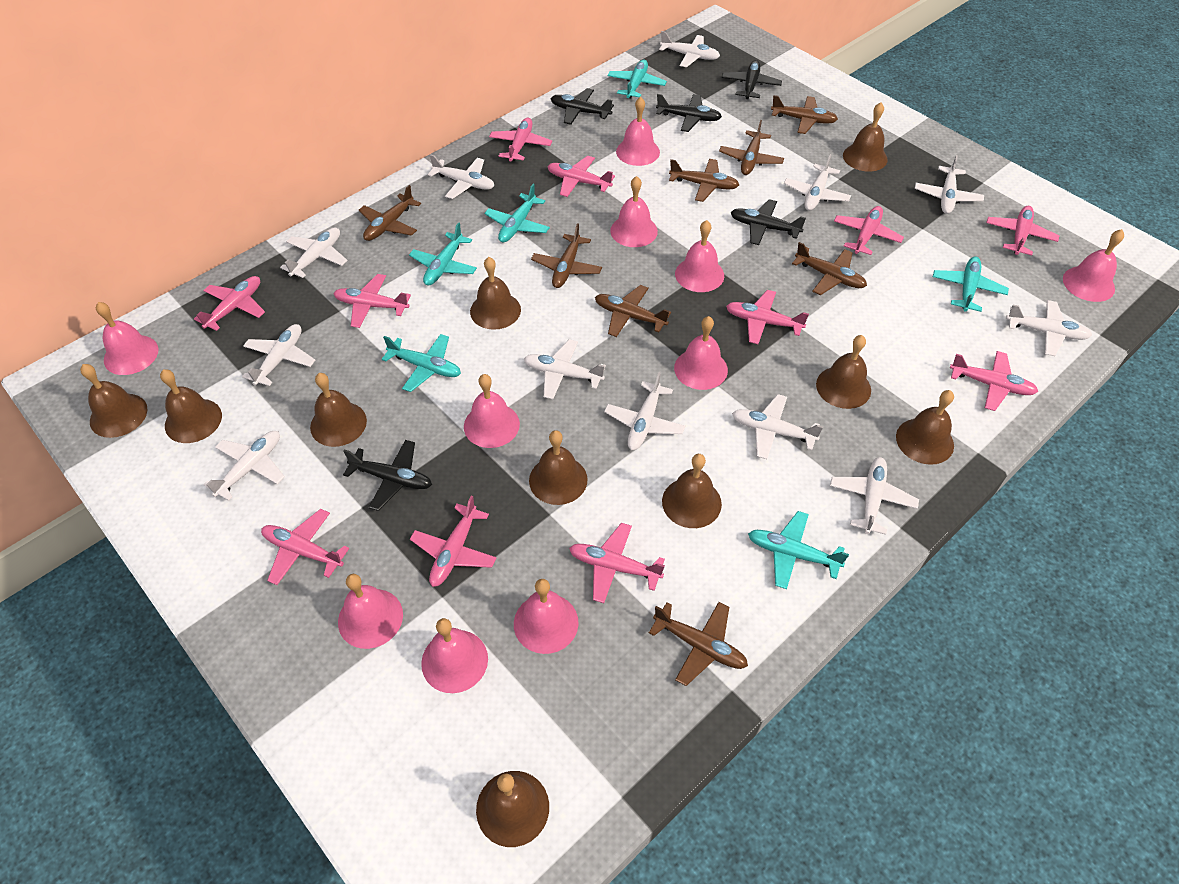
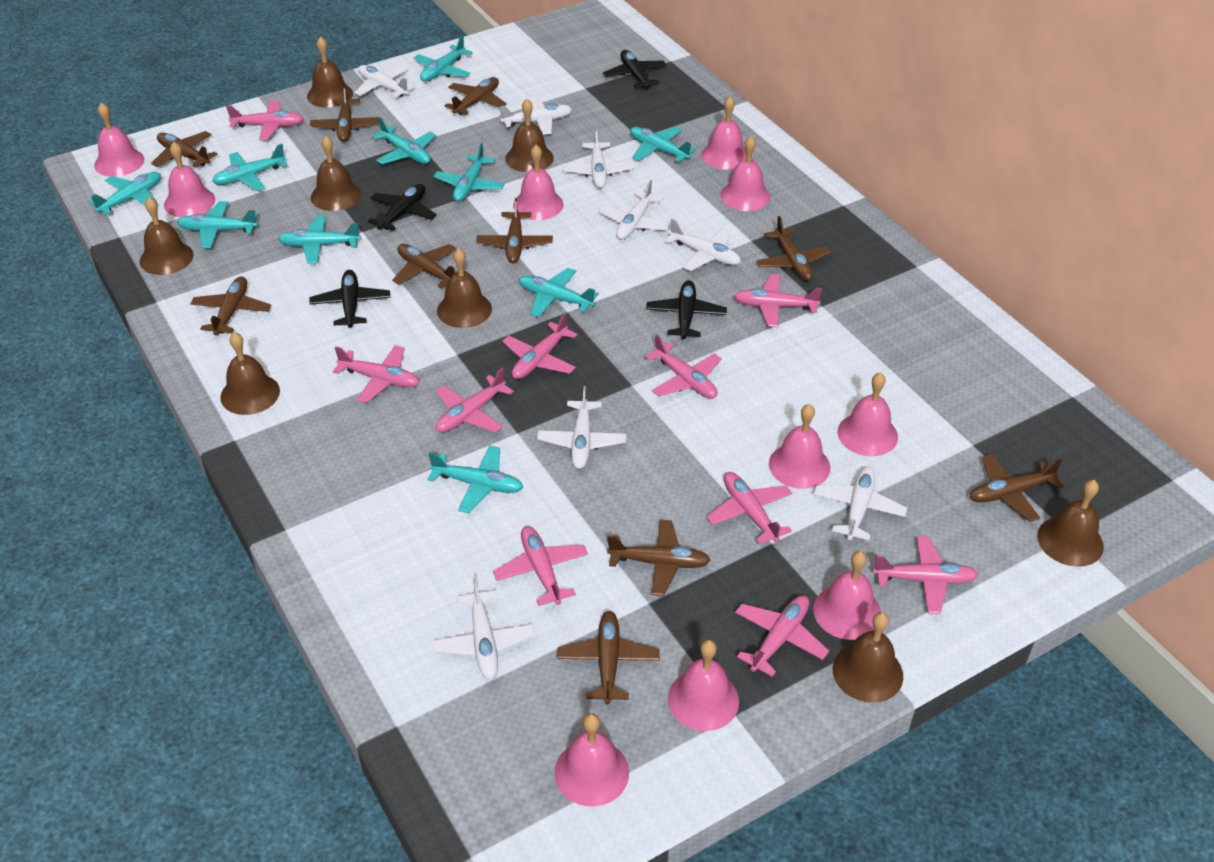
black plane: [343,440,432,511] [550,88,614,125] [656,94,722,132] [722,60,782,100] [731,199,806,245] = 5 -> [309,270,390,328] [368,184,437,231] [603,50,667,89] [646,280,727,340] = 4
brown bell: [80,364,147,438] [160,369,222,443] [310,373,367,447] [470,257,521,330] [476,771,549,847] [529,430,587,505] [662,454,722,528] [816,335,871,409] [843,102,888,172] [896,390,954,465] = 10 -> [139,197,194,275] [220,332,280,415] [307,36,353,108] [311,136,361,211] [437,248,492,328] [505,99,554,172] [833,612,903,703] [1037,480,1104,567] = 8
brown plane: [359,185,421,241] [531,223,602,288] [595,285,671,337] [649,602,748,686] [669,159,739,202] [719,120,784,175] [771,95,838,134] [792,242,867,295] = 8 -> [151,131,218,167] [190,276,271,335] [310,86,379,142] [392,244,458,288] [445,77,507,115] [476,198,553,263] [557,611,660,704] [607,520,711,596] [757,216,831,281] [970,454,1063,522] = 10
pink plane: [194,276,265,331] [261,509,349,585] [333,274,411,328] [410,496,497,587] [489,118,552,162] [547,156,615,197] [569,523,665,603] [726,290,809,344] [834,206,904,255] [950,351,1038,411] [986,206,1059,255] = 11 -> [226,101,303,140] [333,345,420,403] [435,368,514,433] [493,526,588,606] [502,313,578,379] [645,334,722,399] [706,472,792,545] [734,274,822,327] [735,595,829,677] [873,536,978,614] = 10
turquoise plane: [382,334,461,392] [409,222,477,285] [485,184,550,243] [607,60,667,98] [748,511,849,589] [933,256,1009,312] = 6 -> [89,172,161,215] [177,201,258,248] [212,144,288,191] [278,216,361,264] [372,117,436,164] [414,35,473,82] [427,445,523,513] [434,143,505,202] [518,268,599,317] [630,126,696,162] = 10
white plane: [203,431,285,501] [242,324,315,386] [280,227,348,278] [428,154,494,199] [524,339,606,399] [604,372,685,450] [659,31,720,67] [732,394,823,459] [784,154,851,211] [830,457,919,535] [915,155,984,214] [1006,300,1092,356] = 12 -> [354,65,416,97] [432,578,535,679] [500,96,572,135] [537,386,626,469] [563,129,634,188] [598,180,670,240] [665,218,741,271] [814,466,907,540] = 8

